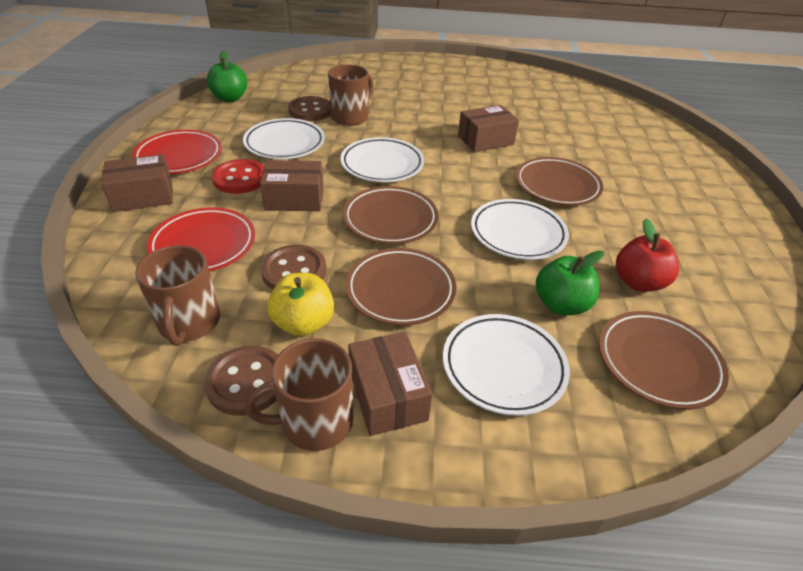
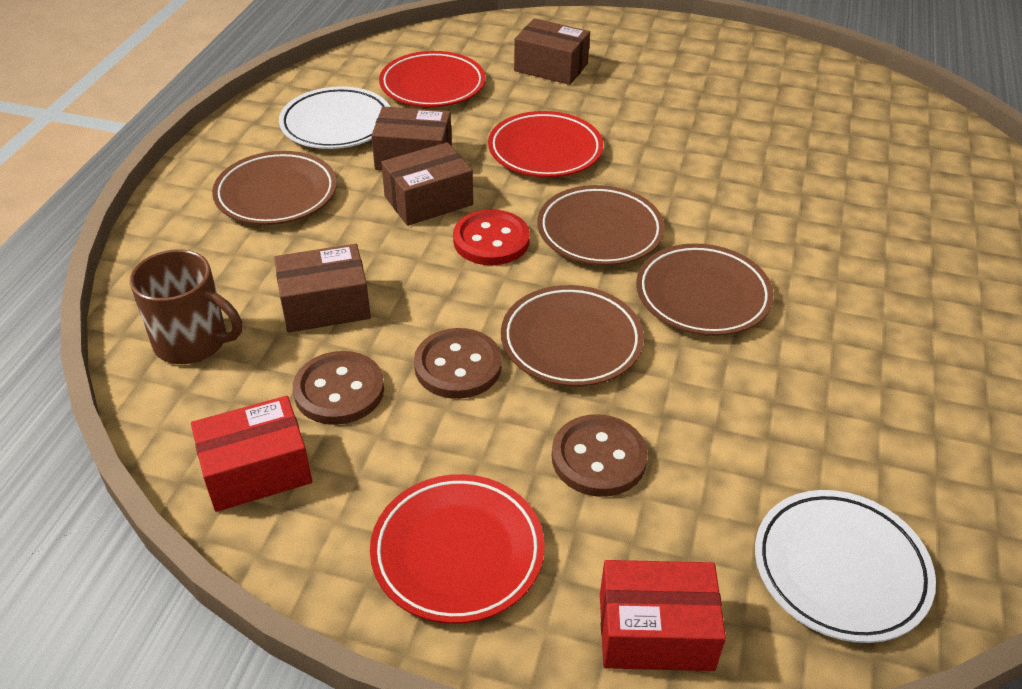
brown mug: [135,245,220,346] [244,338,353,451] [328,64,373,126] = 3 -> [130,249,242,364] = 1
green apple: [207,51,247,102] [536,250,604,315] = 2 -> none = 0
red apple: [616,218,679,292] = 1 -> none = 0
red box: none = 0 -> [191,396,312,512] [600,560,726,671] = 2
red plate: [132,130,222,174] [147,207,255,272] = 2 -> [370,474,545,624] [379,51,485,107] [488,111,603,177] = 3
white plate: [243,118,325,159] [340,137,424,182] [443,314,570,416] [471,199,569,260] = 4 -> [279,86,390,149] [755,490,936,643] = 2
yellow apple: [267,273,334,336] = 1 -> none = 0

